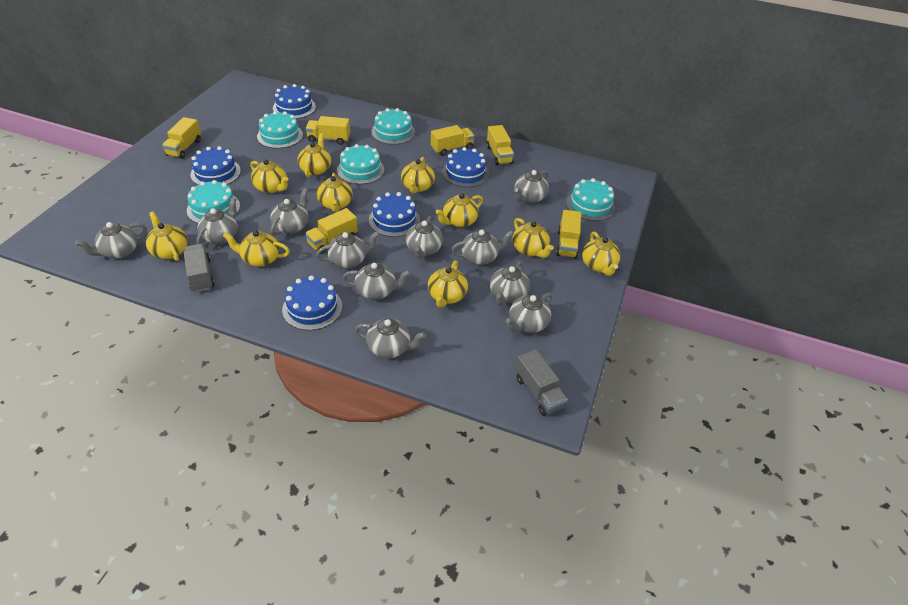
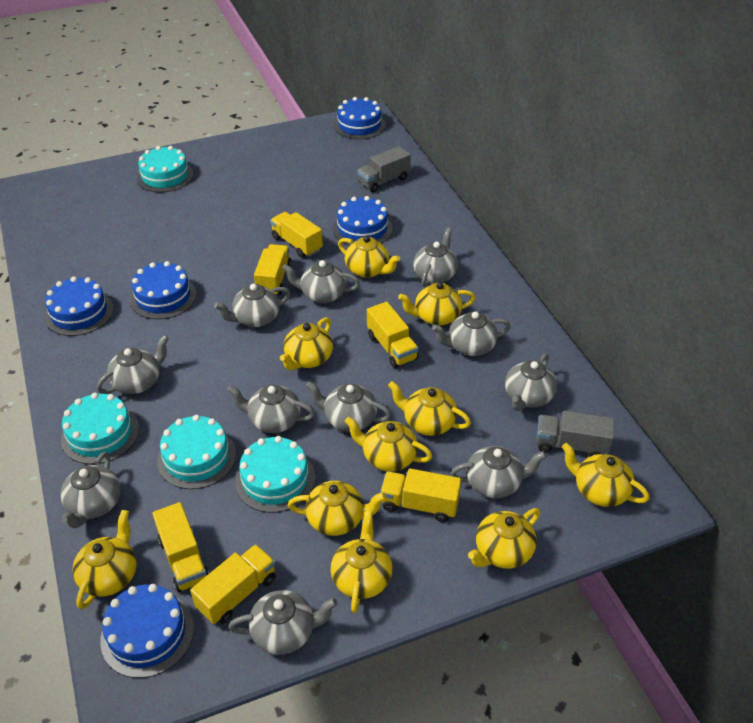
turquoise cake: [187,180,240,223] [257,111,303,148] [337,144,384,184] [371,108,415,145] [566,178,615,221] = 5 -> [61,393,139,464] [137,146,193,193] [157,415,236,489] [235,436,315,513] = 4

